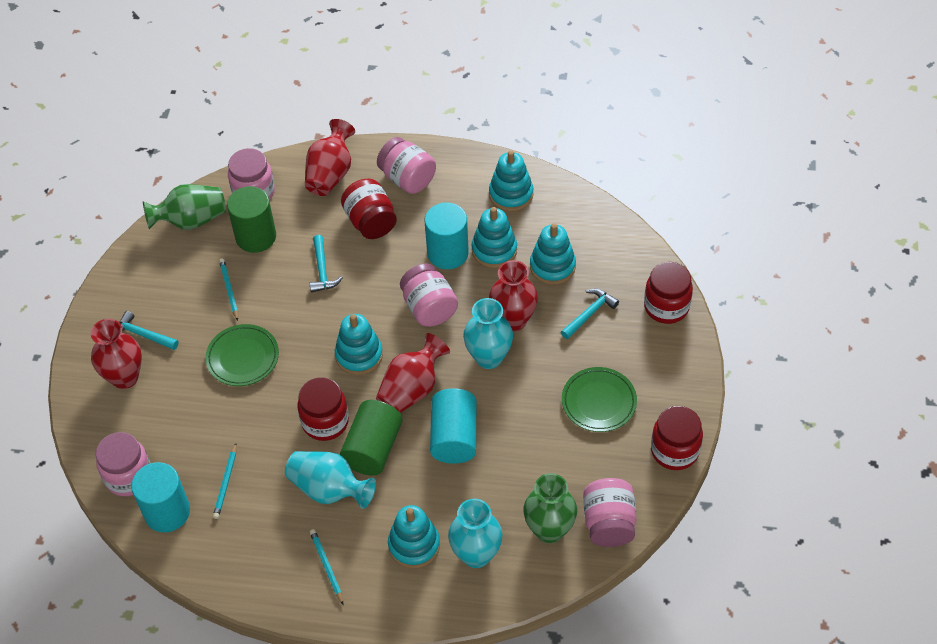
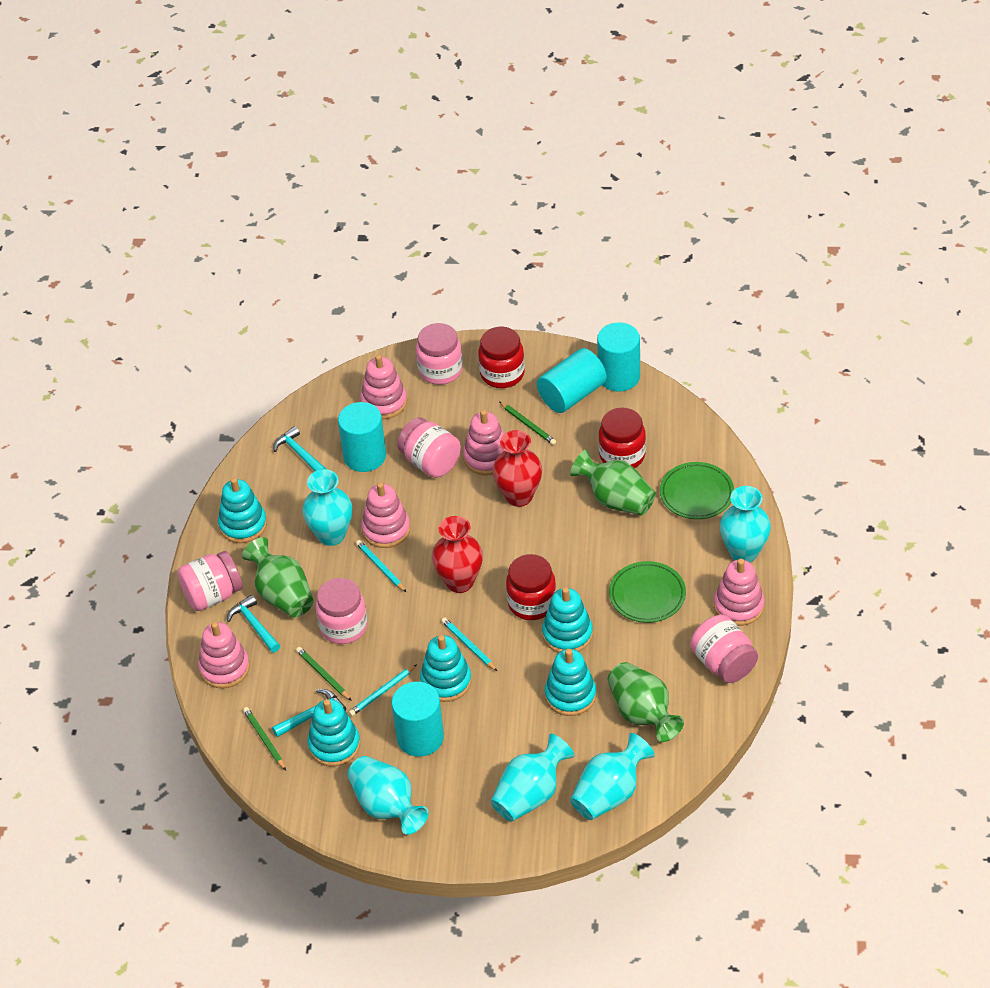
green cylinder: [227,186,276,253] [340,400,403,476] = 2 -> none = 0
green pencil: none = 0 -> [243,707,286,771] [296,647,352,701] [500,402,556,445] = 3
green vase: [143,184,226,230] [523,473,577,543] = 2 -> [242,537,314,618] [570,450,656,516] [607,662,684,742] = 3
pink stacking toy: none = 0 -> [198,622,250,688] [360,354,407,419] [361,482,410,548] [463,410,505,475] [714,559,765,626] = 5
red jar: [297,377,349,441] [341,179,397,239] [644,262,693,324] [651,406,703,470] = 4 -> [478,327,525,388] [506,554,556,620] [599,407,646,468] = 3
red vase: [91,319,142,389] [305,119,355,196] [376,333,450,413] [489,260,538,331] = 4 -> [432,516,483,593] [493,430,542,507] = 2
turquoise cylinder: [131,462,190,532] [425,203,469,269] [430,388,476,464] = 3 -> [338,402,386,472] [391,682,444,757] [537,348,606,413] [597,322,640,392] = 4
turquoise vase: [285,451,376,509] [448,499,503,568] [463,298,513,369] = 3 -> [302,469,352,546] [347,756,429,835] [491,734,575,822] [570,733,655,820] [720,486,771,562] = 5

